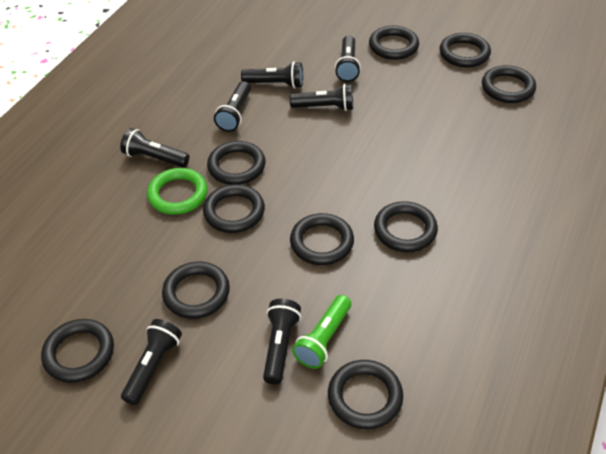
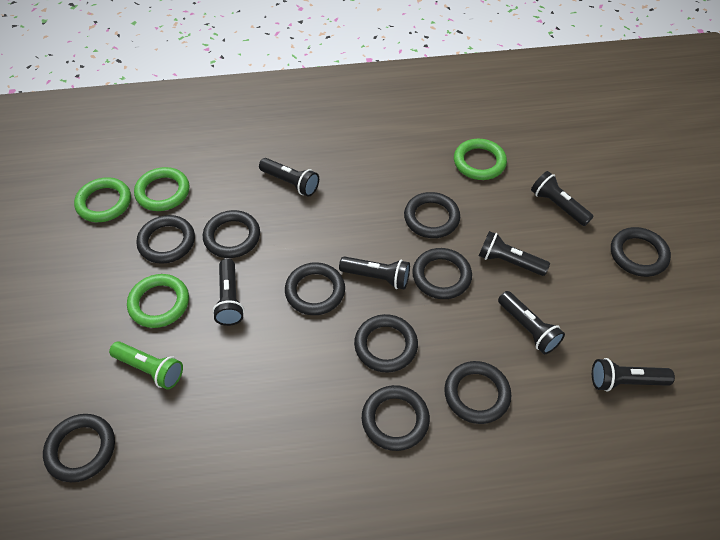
green ring: [147,168,207,215] = 1 -> [74,177,131,222] [127,274,189,328] [134,167,189,211] [454,139,507,180] = 4

